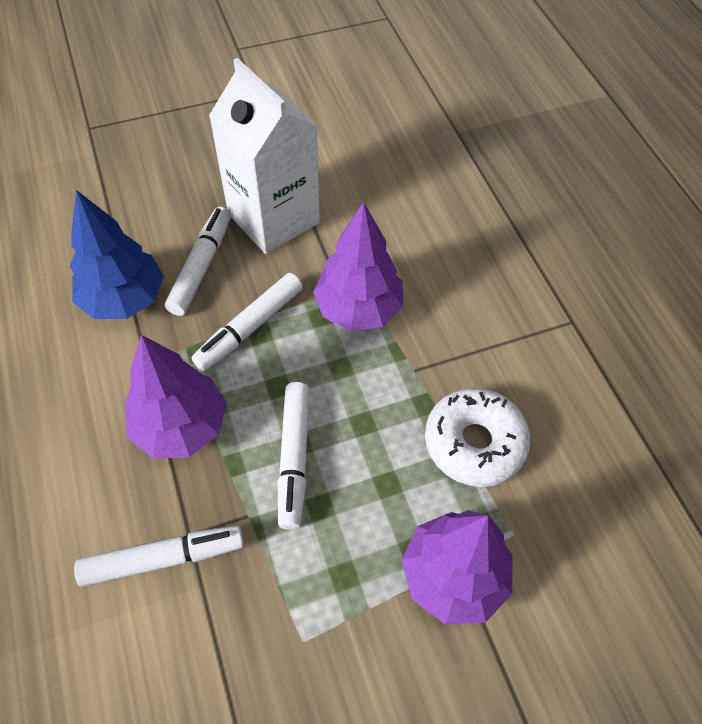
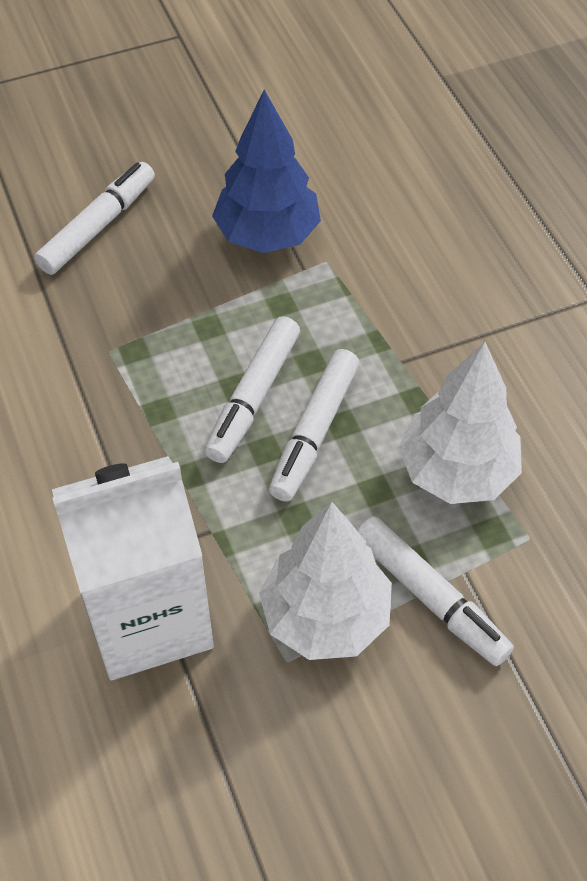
purple tree: [125,335,226,458] [313,202,403,331] [402,510,513,625] = 3 -> none = 0
white donut: [425,388,530,487] = 1 -> none = 0
white tree: none = 0 -> [259,502,392,660] [398,342,522,504] = 2

